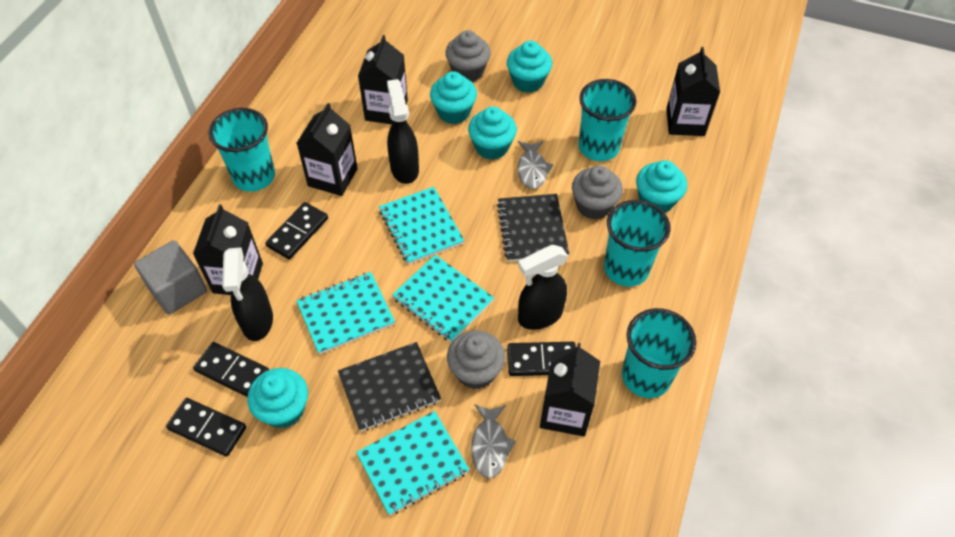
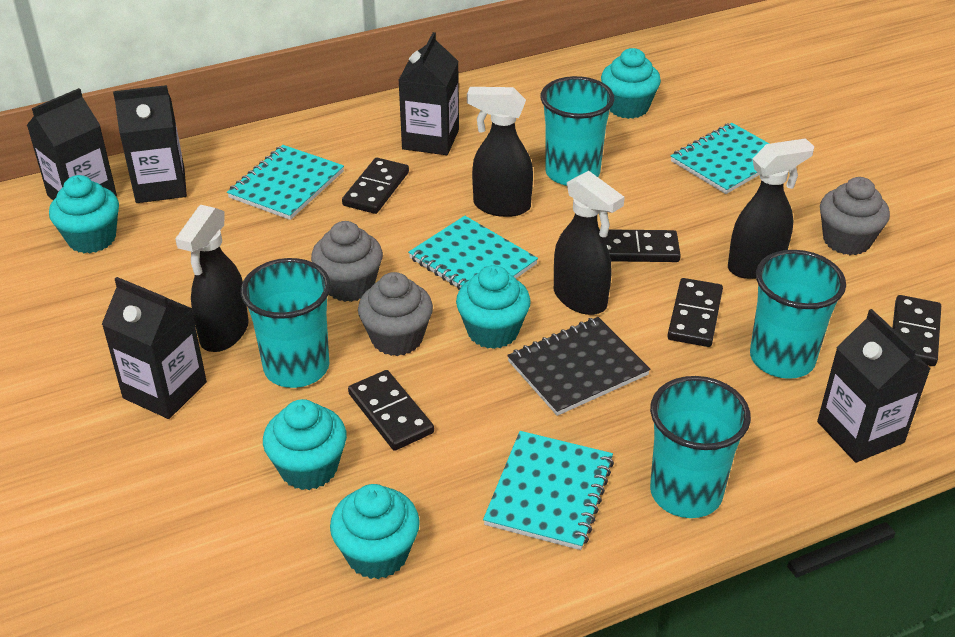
black domino: [166,398,246,457] [193,342,269,397] [266,202,328,259] [507,342,576,376] = 4 -> [342,158,409,214] [348,370,434,451] [604,229,681,262] [668,278,723,347] [892,295,941,366] = 5
black notebook: [338,342,441,431] [497,194,569,262] = 2 -> [507,317,650,416] = 1
black spray bottle: [222,247,273,341] [387,79,419,184] [518,245,568,330] = 3 -> [175,205,249,352] [467,87,533,217] [554,171,625,315] [728,138,814,279] = 4
grey cube: [134,240,207,315] = 1 -> none = 0
grey fish: [471,404,516,478] [518,141,553,189] = 2 -> none = 0

